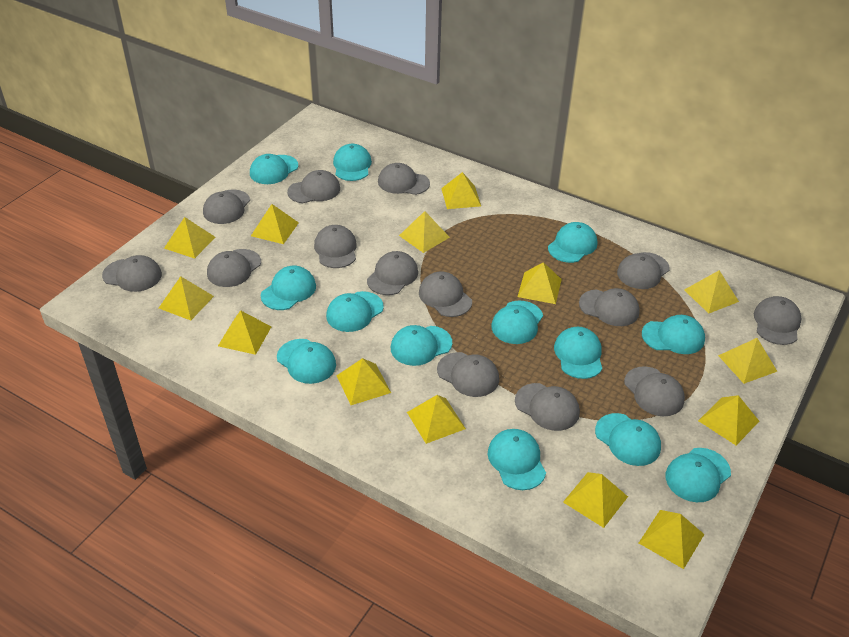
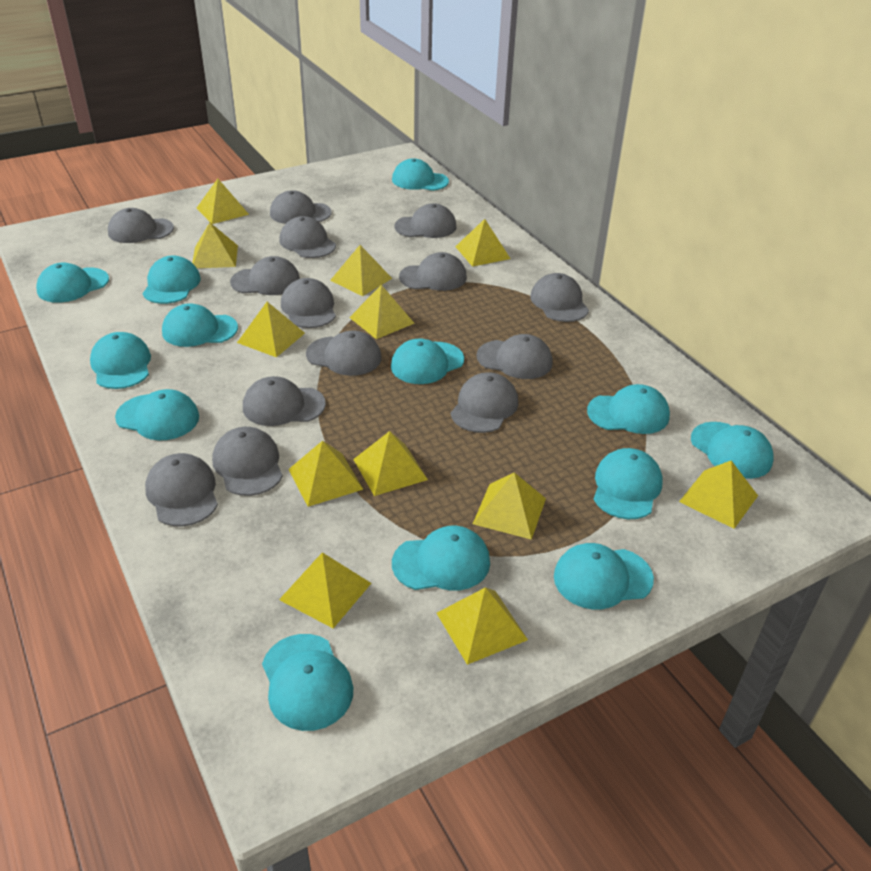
yellow pyramid: [159,276,214,320] [164,217,215,259] [218,310,271,355] [251,204,299,244] [337,358,391,405] [399,211,450,253] [407,395,466,444] [441,172,481,209] [517,262,562,304] [563,472,628,528] [639,510,704,569] [684,270,739,314] [698,395,759,445] [718,338,778,384] = 14 -> [192,222,238,268] [197,179,249,224] [237,302,305,358] [279,552,371,628] [288,441,363,507] [330,245,392,296] [349,285,414,339] [353,431,428,496] [437,587,528,665] [455,219,511,267] [473,473,546,540] [679,461,758,529] = 12

